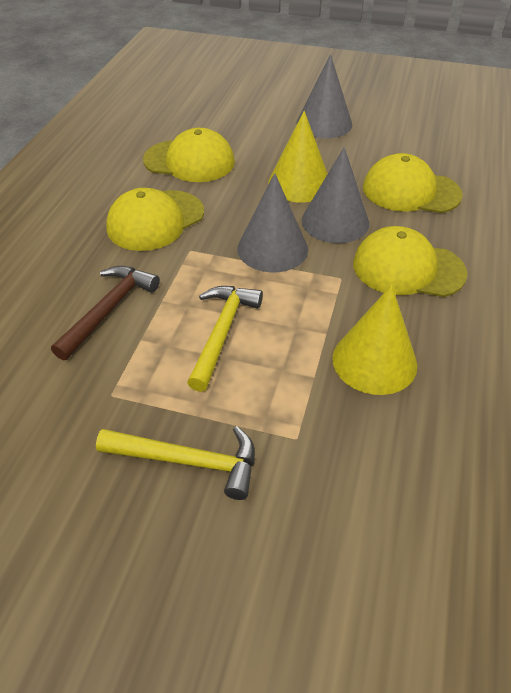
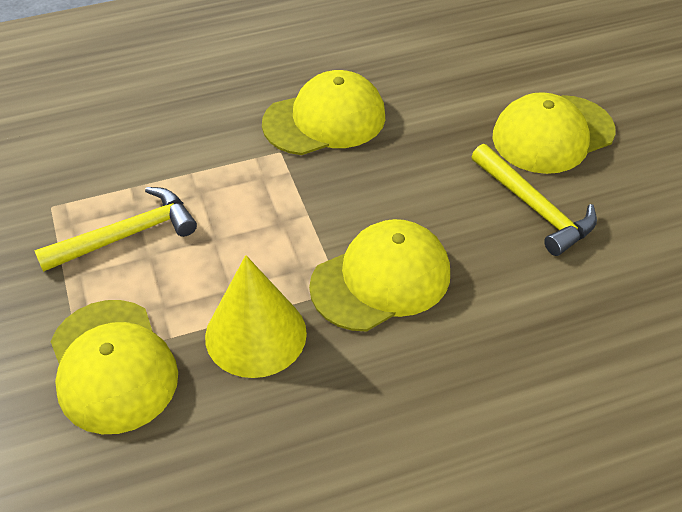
brown hammer: [51,266,160,360] = 1 -> none = 0
grey cone: [237,173,308,272] [296,54,352,138] [302,147,369,243] = 3 -> none = 0
yellow cone: [268,111,328,202] [332,285,417,395] = 2 -> [205,255,307,378] = 1

